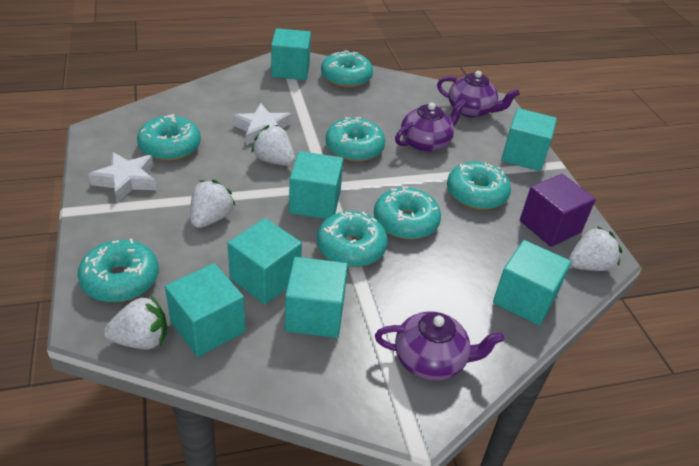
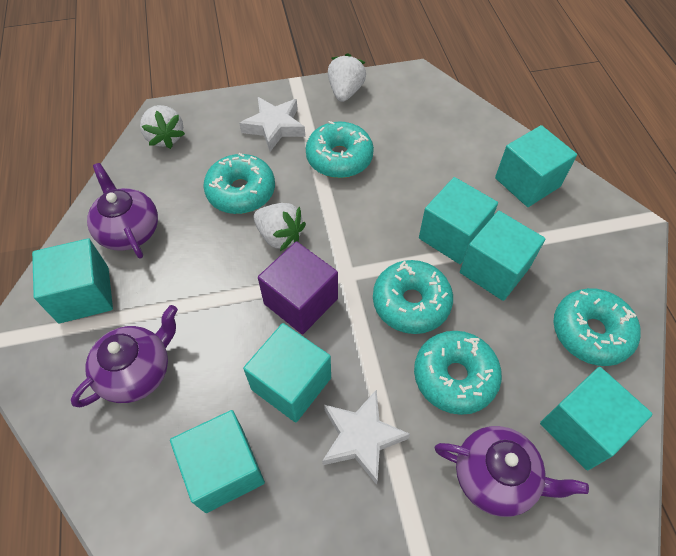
turquoise donut: [78,238,159,302] [137,114,201,161] [317,211,388,267] [321,50,373,88] [326,117,385,162] [374,186,441,239] [447,161,511,210] = 7 -> [203,153,275,214] [306,121,374,178] [373,260,453,334] [414,331,502,415] [554,288,641,366] = 5
white strawberry: [104,295,167,349] [190,180,236,228] [251,125,295,166] [569,226,622,271] = 4 -> [140,105,185,149] [254,203,306,251] [328,53,366,102] = 3

